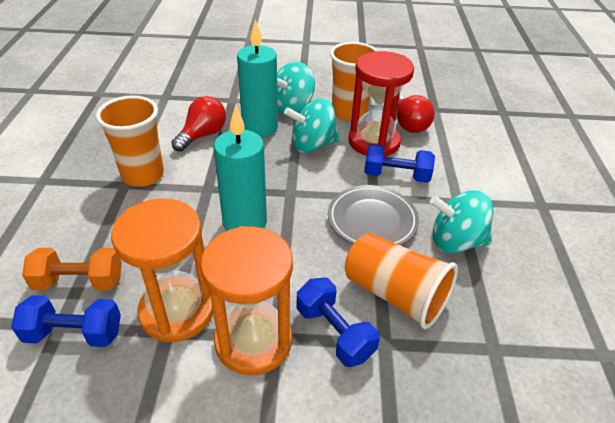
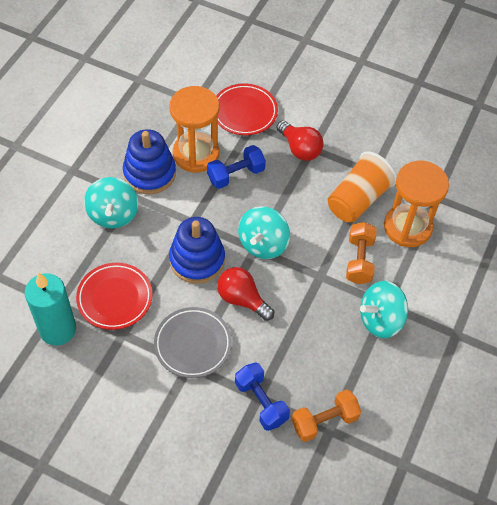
blue dumbbell: [11,295,121,347] [297,278,380,367] [364,144,435,183] = 3 -> [207,145,266,189] [235,363,290,431] = 2
blue stacking toy: none = 0 -> [123,129,176,194] [169,217,225,284] = 2
orange cup: [96,95,164,187] [330,42,378,121] [345,233,458,329] = 3 -> [328,151,397,222] = 1
orange dumbbell: [22,248,122,290] = 1 -> [292,389,361,442] [346,222,377,284] = 2
red hourglass: [348,51,414,156] = 1 -> none = 0
red plate: none = 0 -> [76,263,153,330] [216,83,278,135] = 2
turquoise candle: [214,105,267,231] [237,19,278,137] = 2 -> [25,272,76,346] = 1

